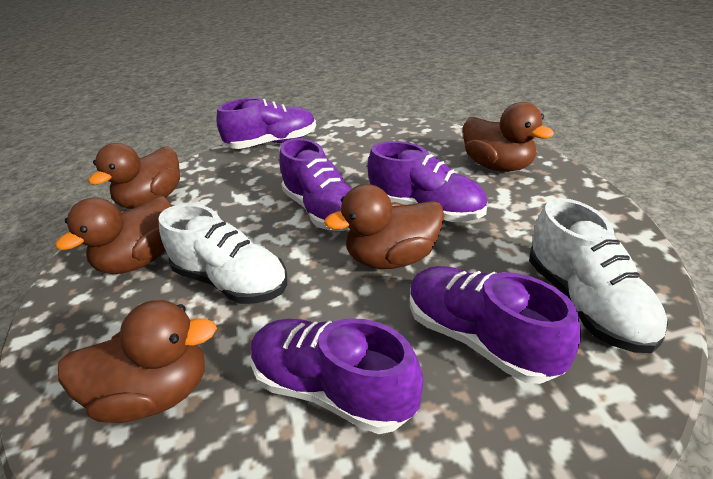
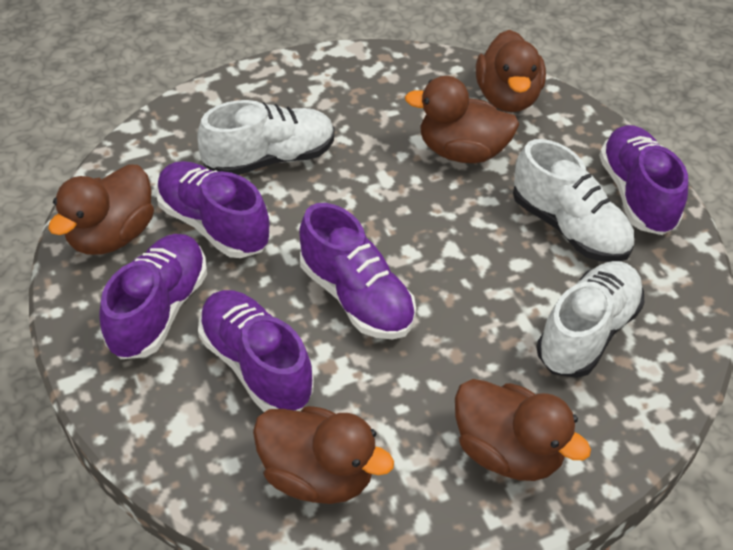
white shoe: [158,204,287,304] [529,198,668,353] = 2 -> [197,100,334,175] [513,139,634,262] [536,261,644,378] = 3

